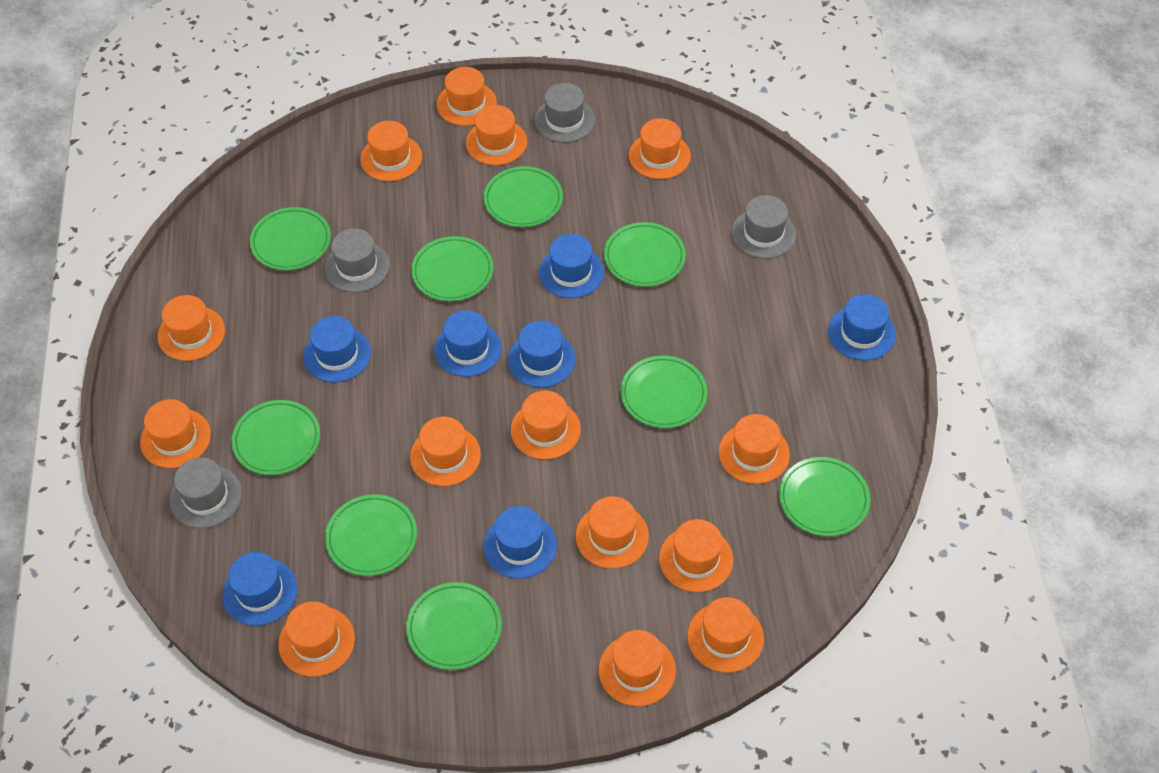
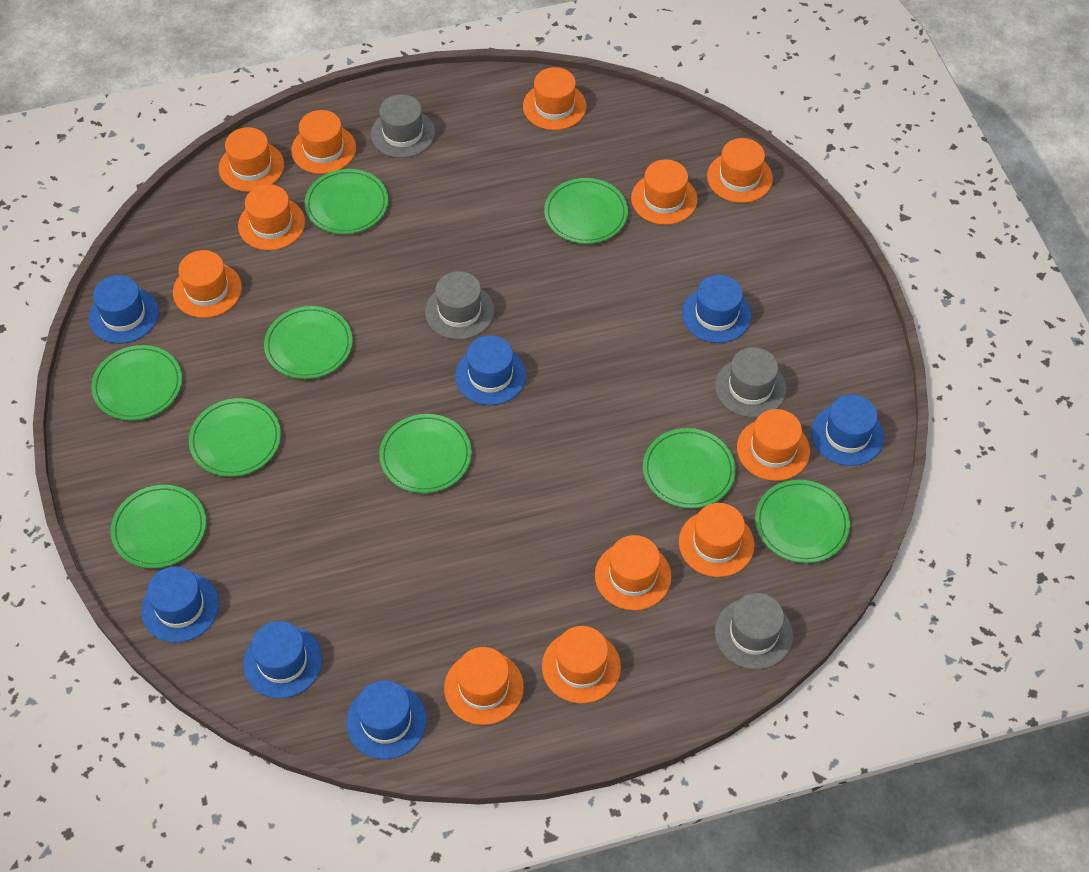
orange hat: [140,399,211,468] [158,295,225,361] [278,601,355,677] [360,121,422,181] [410,417,481,486] [437,67,497,126] [466,105,527,165] [511,390,581,460] [576,496,649,569] [599,630,676,706] [629,118,691,179] [659,519,733,592] [687,597,764,673] [719,414,790,484] = 14 -> [173,250,242,318] [219,127,284,192] [238,184,305,250] [291,110,356,174] [444,647,524,725] [523,67,587,130] [542,626,621,703] [595,535,671,610] [631,159,697,225] [679,503,755,577] [707,138,773,203] [737,409,810,481] = 12

